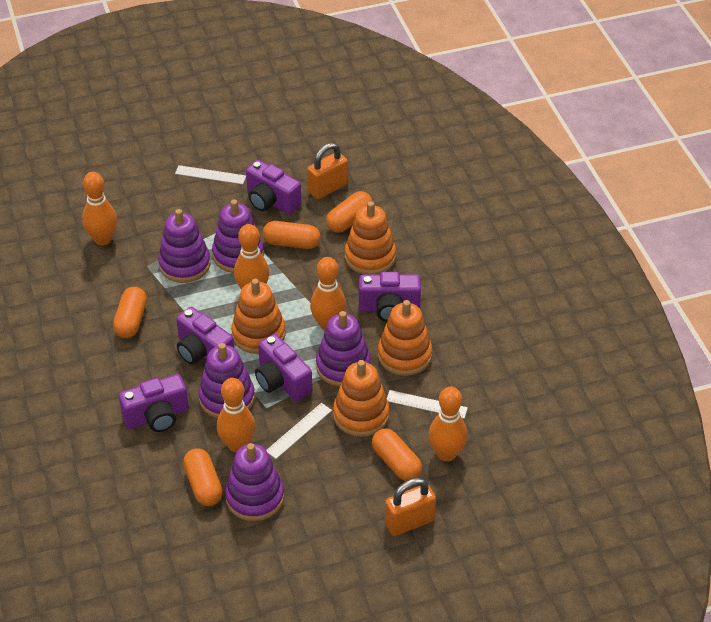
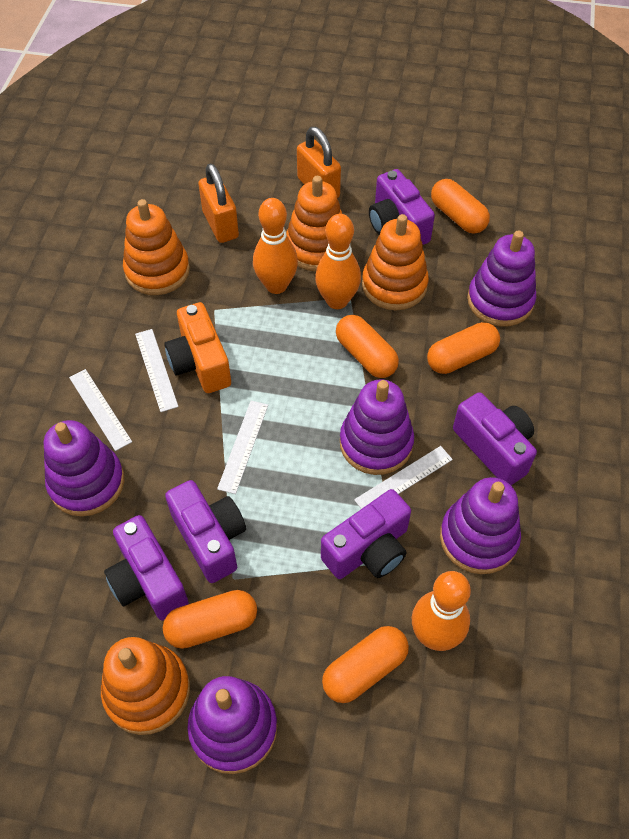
orange bowling pin: [82,172,117,246] [217,378,255,452] [234,224,269,290] [310,257,346,331] [428,387,467,461] = 5 -> [253,198,298,294] [315,214,361,309] [412,571,471,651] = 3
orange camera: none = 0 -> [164,302,231,393] = 1
white ruler: [175,165,246,184] [266,403,332,459] [387,390,468,419] = 3 -> [69,369,132,451] [135,329,178,412] [217,401,268,494] [354,446,453,509] = 4

